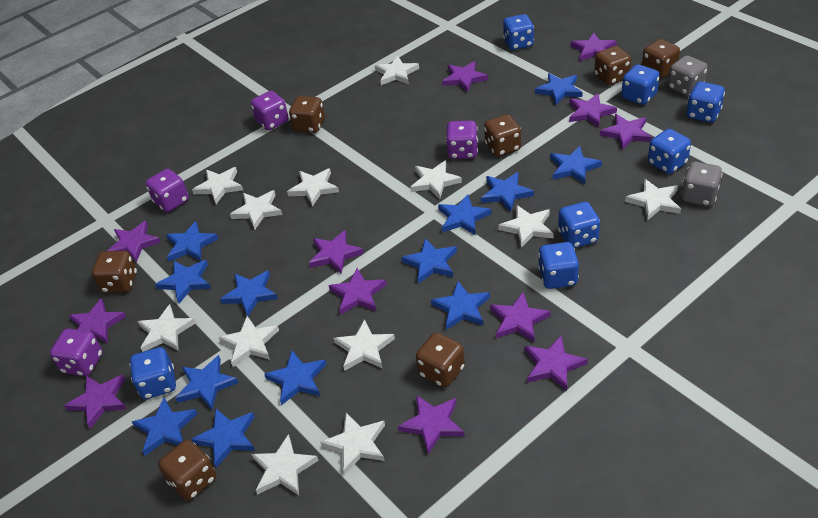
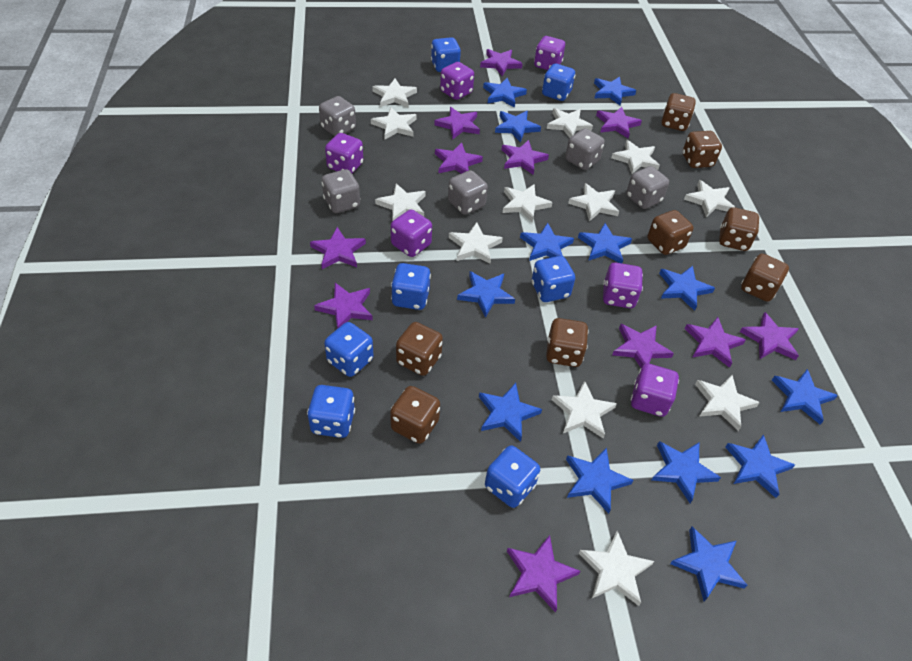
brown dice: [92,251,137,293] [158,440,216,501] [289,96,325,133] [416,332,465,388] [484,115,521,157] [594,46,631,85] [642,39,680,79] = 7 -> [390,386,440,444] [396,322,443,376] [546,318,589,367] [648,210,693,255] [662,93,696,131] [682,131,722,168] [719,207,760,251] [741,254,789,302] = 8
grey dice: [668,55,708,96] [681,162,723,206] = 2 -> [319,96,356,136] [322,169,360,213] [448,170,488,215] [565,128,605,170] [626,166,669,209] = 5
purple dice: [50,328,103,376] [146,169,189,212] [251,91,289,130] [446,121,478,159] = 4 -> [325,133,363,173] [391,210,432,257] [440,62,474,100] [534,36,565,70] [603,263,643,308] [631,363,679,417] = 6
purple star: [64,375,127,429] [69,298,126,344] [107,221,161,263] [309,230,364,274] [328,268,387,315] [398,395,465,454] [442,61,488,93] [490,292,551,343] [525,336,588,391] [569,93,617,128] [571,33,617,61] [600,114,652,150] = 12 -> [310,227,366,269] [314,283,373,329] [434,107,480,139] [435,143,483,174] [480,49,523,76] [501,140,549,175] [507,535,580,612] [596,107,642,138] [612,324,674,368] [685,317,746,368] [740,312,799,360] = 11

